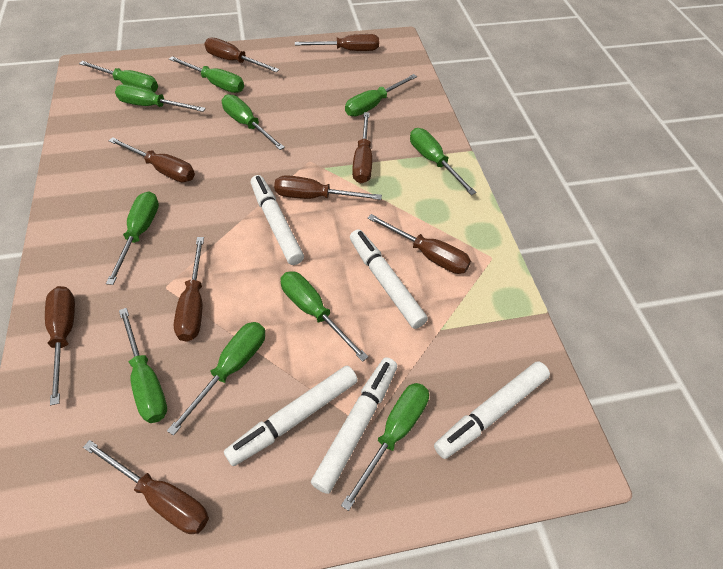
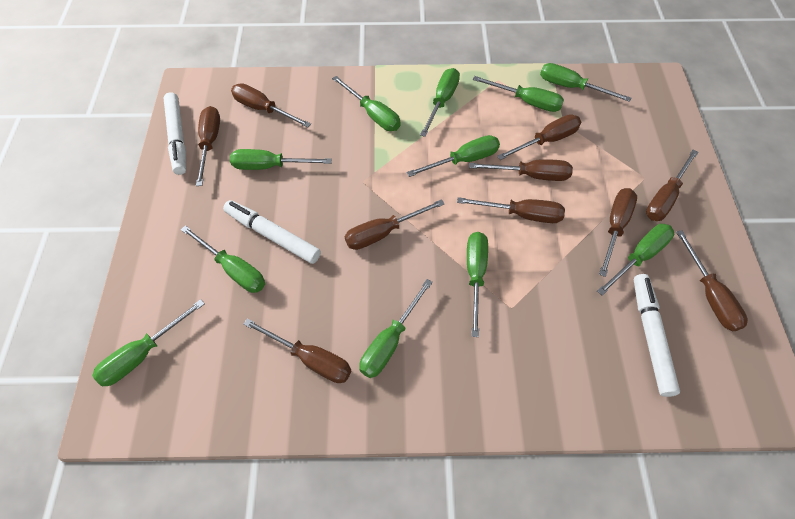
brown screwdriver: [45,286,75,405] [83,440,209,534] [108,137,195,182] [174,237,204,342] [204,37,279,72] [274,175,382,200] [295,34,379,51] [352,112,372,183] [368,214,471,274] = 9 -> [196,106,220,186] [231,83,311,128] [243,318,351,383] [345,199,444,250] [457,197,565,223] [469,159,573,181] [497,114,581,160] [599,188,637,277] [646,150,698,221] [676,230,748,331] = 10
white marker: [224,366,358,466] [251,175,304,265] [311,357,397,494] [350,229,428,329] [434,362,550,459] = 5 -> [164,92,186,175] [223,200,321,264] [634,274,680,397] = 3

